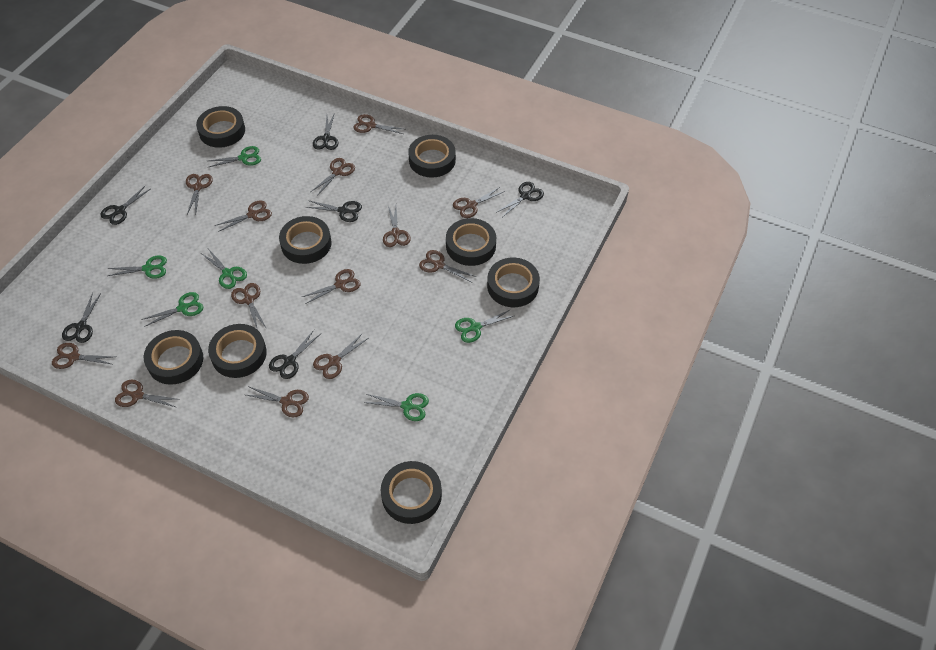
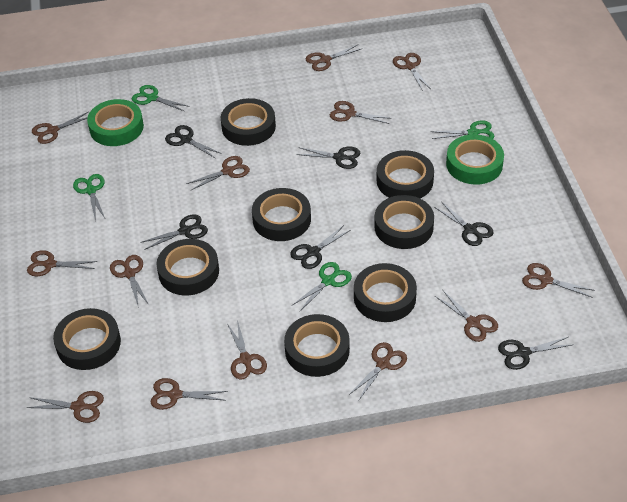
green scissors: [107,255,167,279] [141,292,203,327] [202,250,247,289] [209,146,261,167] [363,393,429,421] [455,309,513,343] = 6 -> [73,174,105,218] [132,85,190,112] [292,262,352,311] [431,120,494,139] = 4
green tape: none = 0 -> [87,99,144,146] [446,134,504,185] = 2

